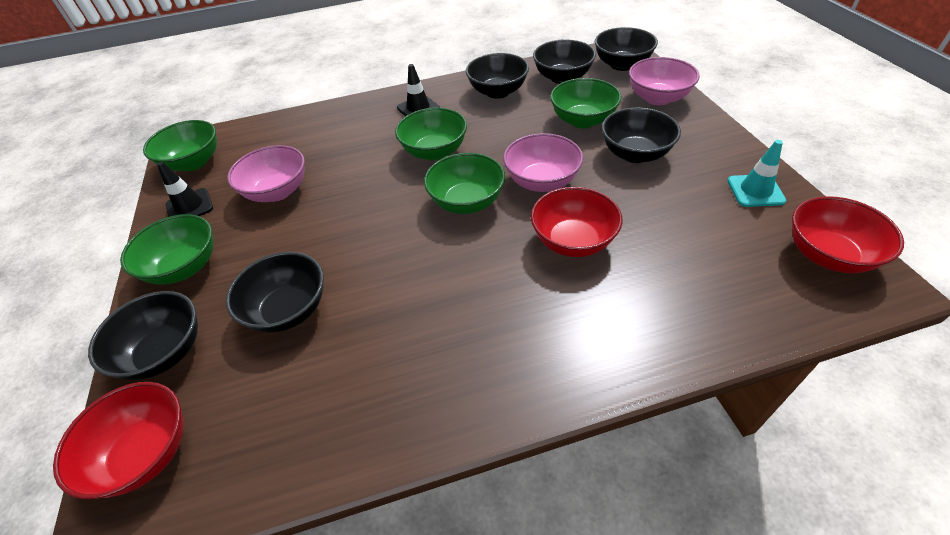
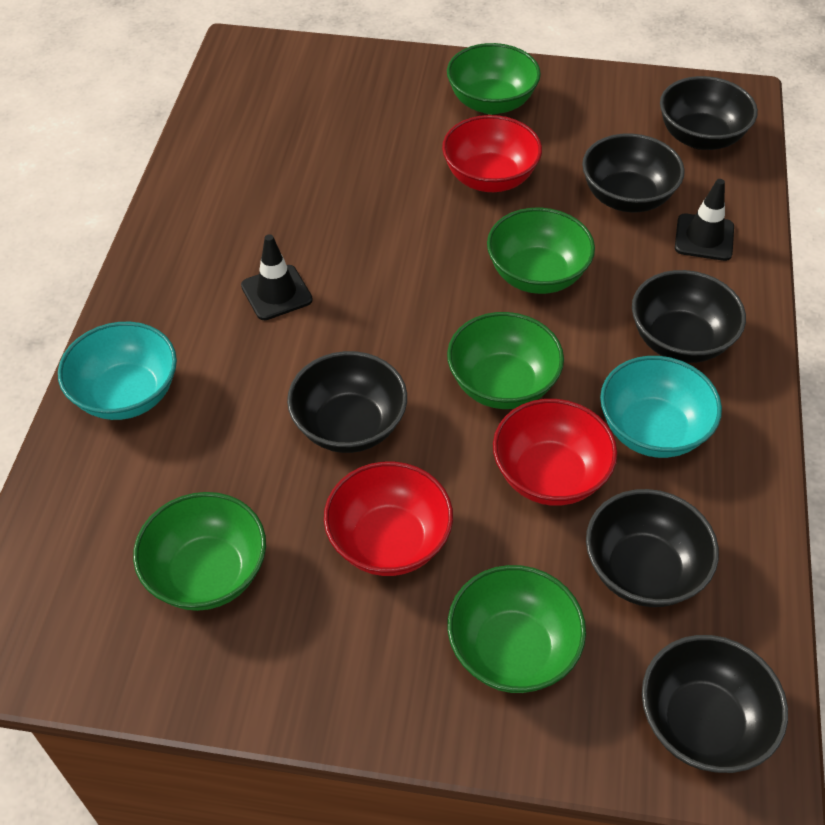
pink bowl: [227,145,305,202] [503,133,583,192] [629,57,700,105] = 3 -> none = 0
turquoise bowl: none = 0 -> [58,322,177,420] [600,356,722,458] = 2
turquoise traffic cone: [727,140,787,207] = 1 -> none = 0

